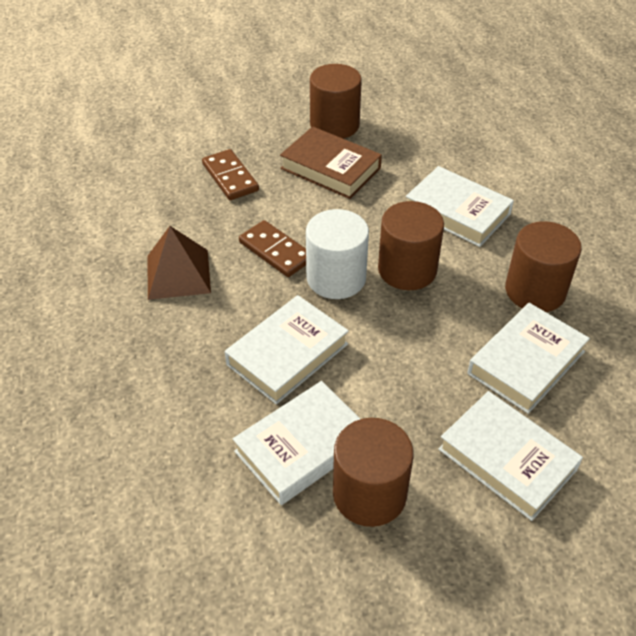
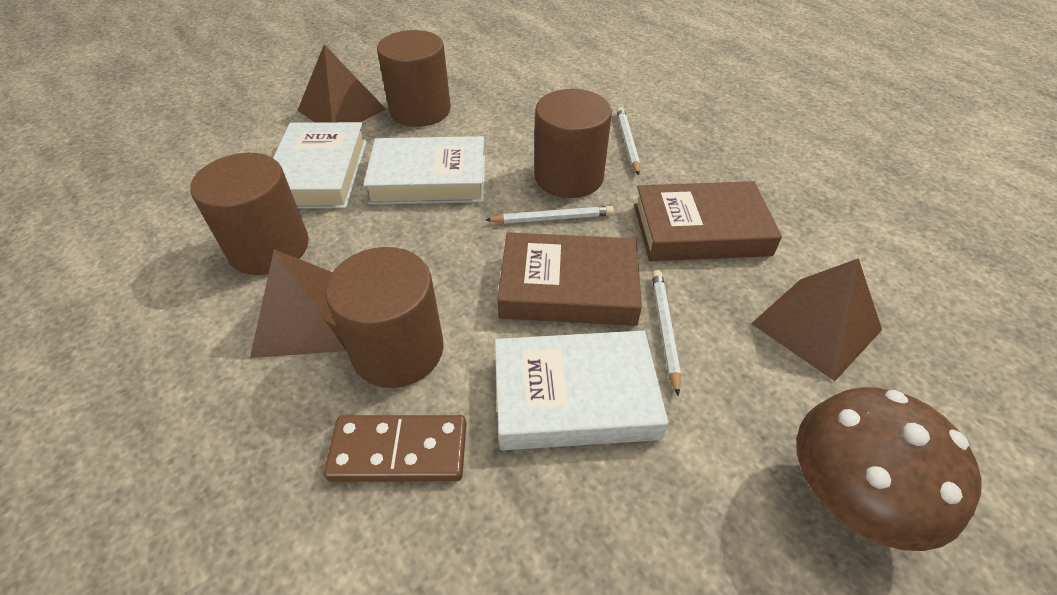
brown book: [280,126,382,199] = 1 -> [497,232,642,326] [634,181,782,261] = 2
brown domino: [202,149,259,200] [239,220,306,277] = 2 -> [324,415,466,482] = 1
brown mushroom: none = 0 -> [797,387,981,551] = 1
brown pyramid: [147,226,211,300] = 1 -> [250,249,346,358] [298,45,386,122] [751,258,882,381] = 3
white book: [225,295,349,404] [233,381,360,505] [406,166,514,247] [438,391,583,521] [467,303,590,414] = 5 -> [273,122,367,209] [363,136,485,205] [495,331,668,450] = 3
white cylinder: [306,209,369,299] = 1 -> none = 0
white pencil: none = 0 -> [486,206,614,224] [617,107,640,175] [652,270,681,396] = 3

